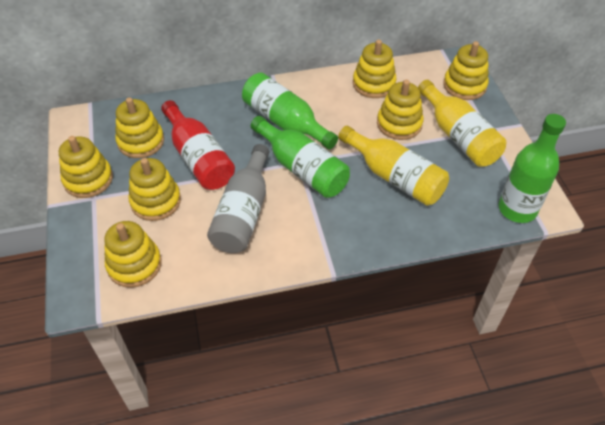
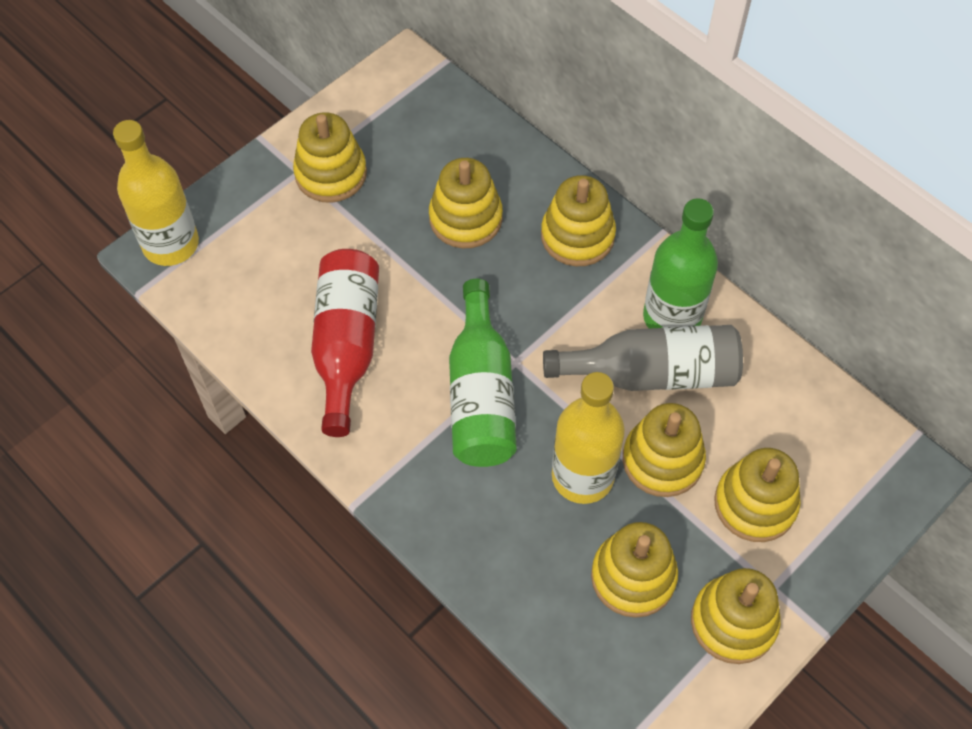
green bottle: [242,73,338,149] [251,116,350,198] [499,114,566,223] = 3 -> [449,279,517,467] [643,198,718,328] = 2

